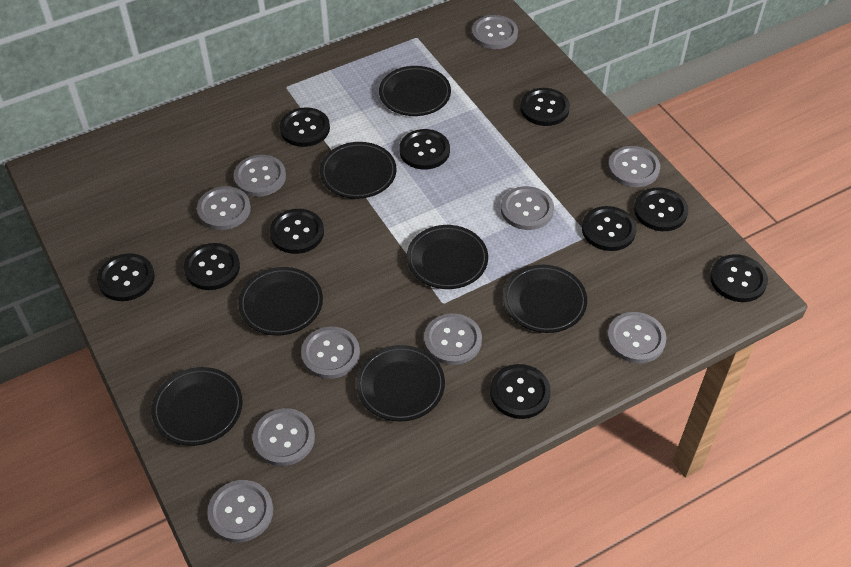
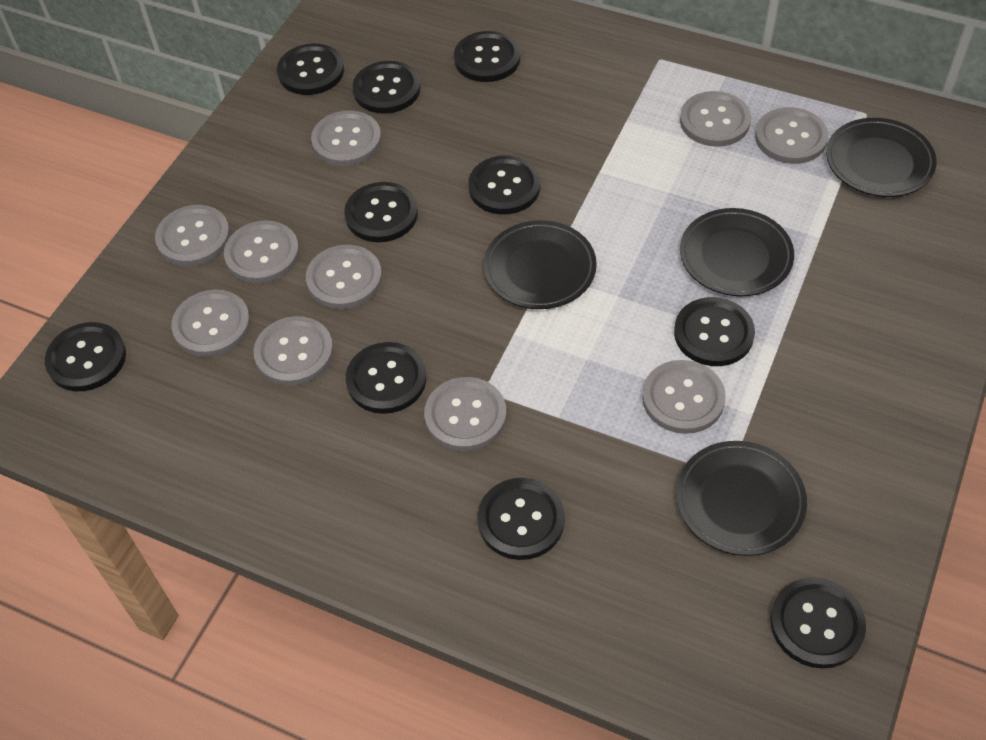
black plate: [151,367,243,446] [238,267,323,336] [320,142,397,199] [356,345,445,421] [379,66,451,116] [407,225,488,289] [503,265,587,333] = 7 -> [483,220,597,309] [676,441,807,556] [680,208,794,296] [826,118,937,197] = 4

